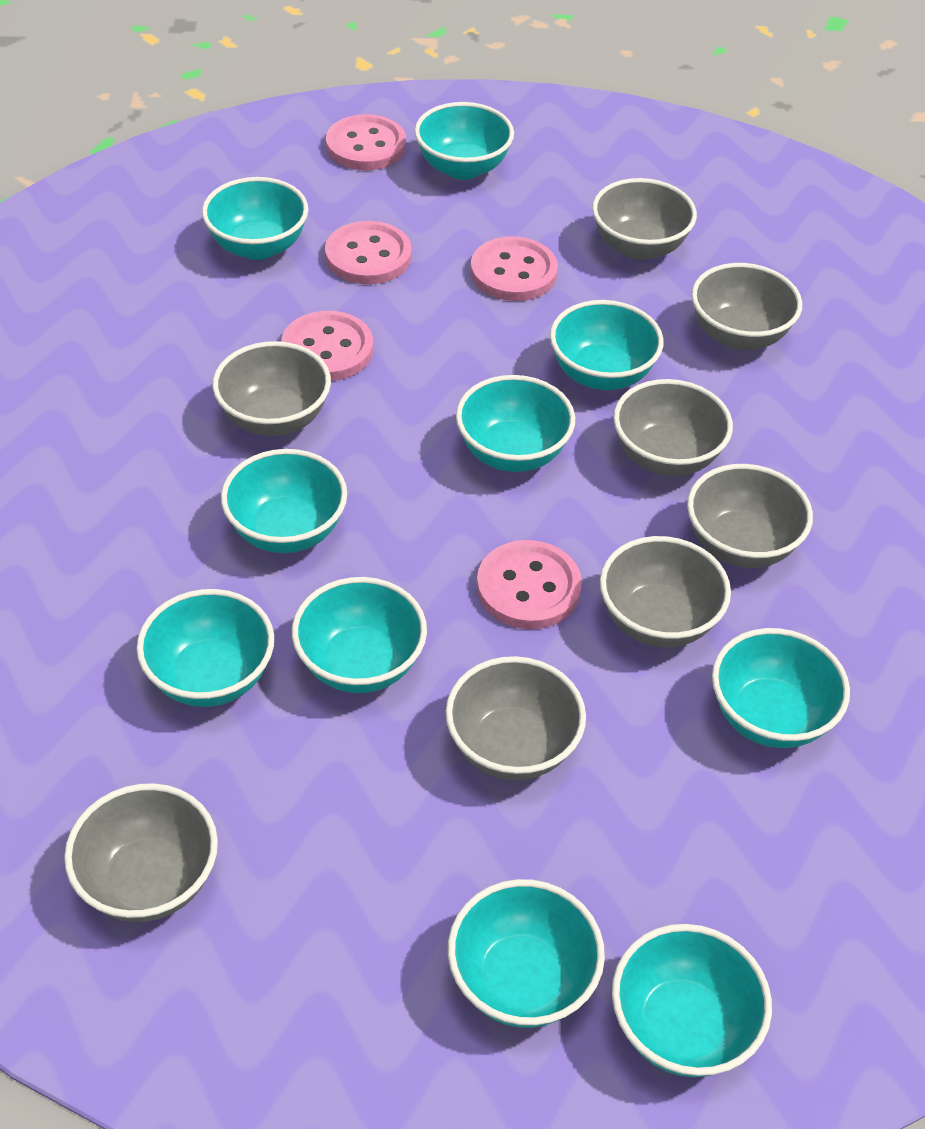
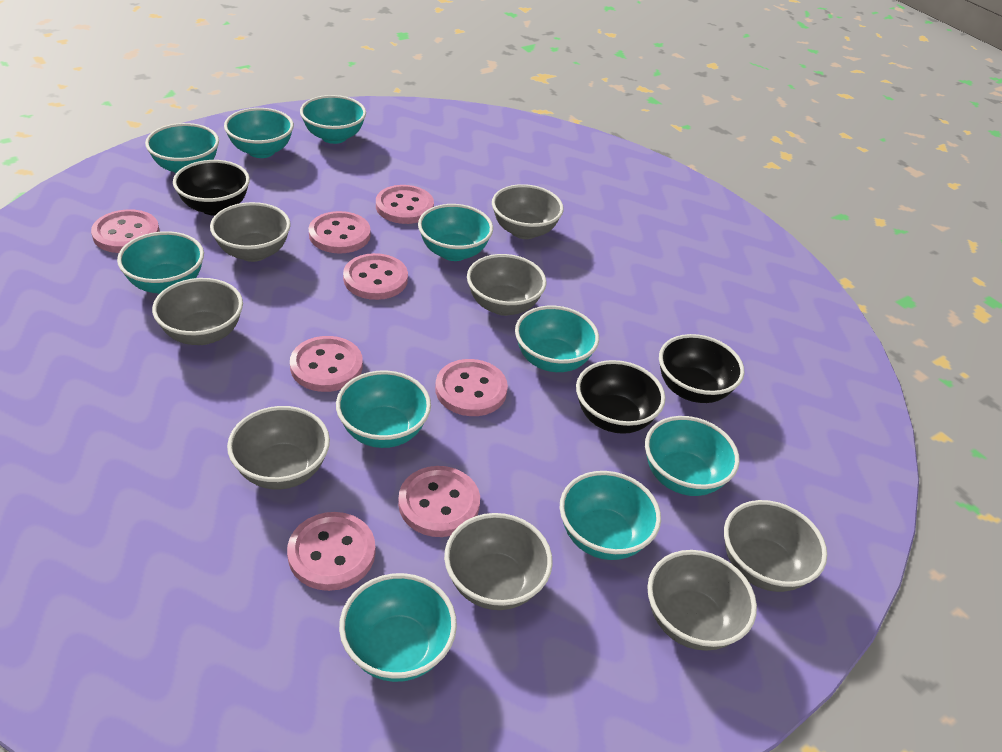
black bowl: none = 0 -> [173,160,250,216] [576,360,666,434] [659,334,744,403] = 3
pink button: [281,311,373,381] [325,221,412,284] [326,114,406,170] [471,236,558,301] [477,540,582,629] = 5 -> [91,209,160,253] [287,512,375,591] [290,336,363,392] [308,211,371,254] [343,253,408,300] [376,185,434,224] [398,466,480,537] [435,359,508,416] = 8

